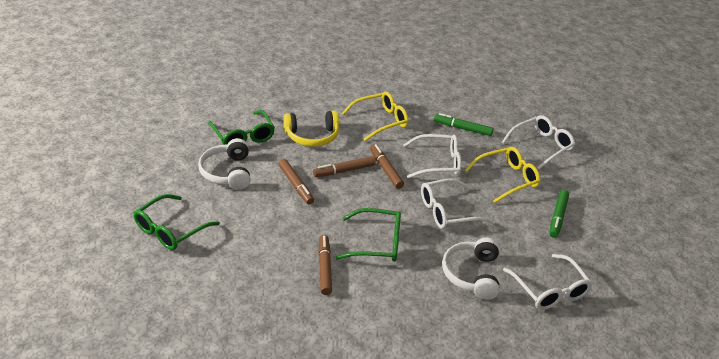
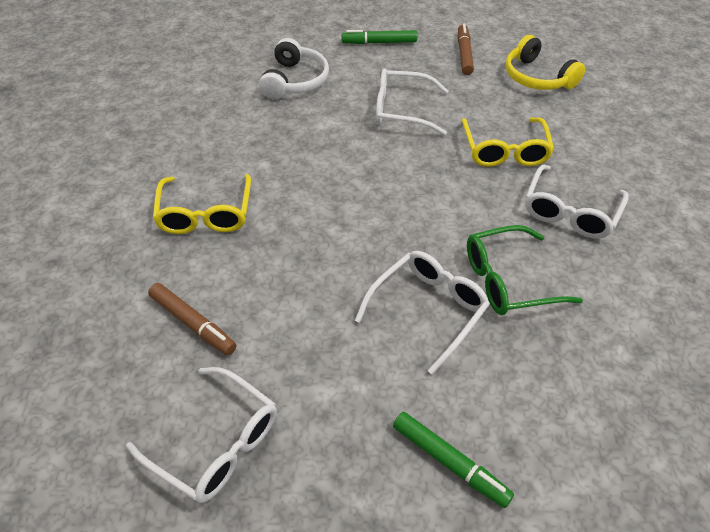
brown marker: [278,159,314,205] [313,156,376,177] [318,235,332,295] [370,144,404,189] = 4 -> [148,283,236,355] [458,23,474,75] = 2
green glasses: [134,194,220,250] [208,110,275,145] [336,208,401,262] = 3 -> [467,225,583,315] = 1
white headphones: [198,138,250,190] [442,237,499,300] = 2 -> [259,38,329,99] = 1

